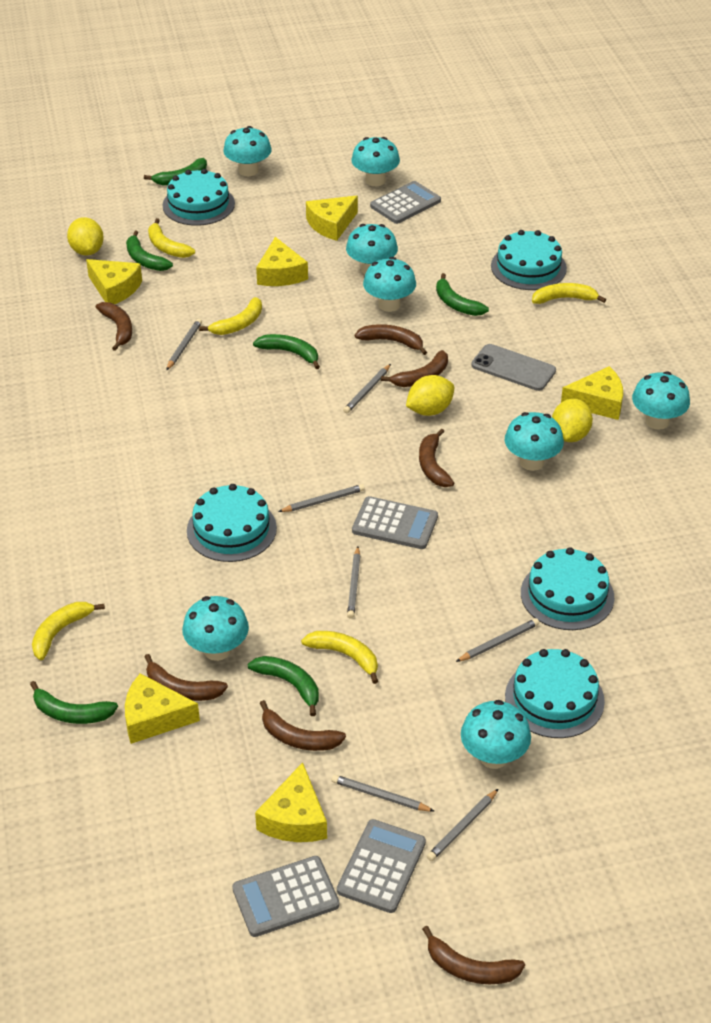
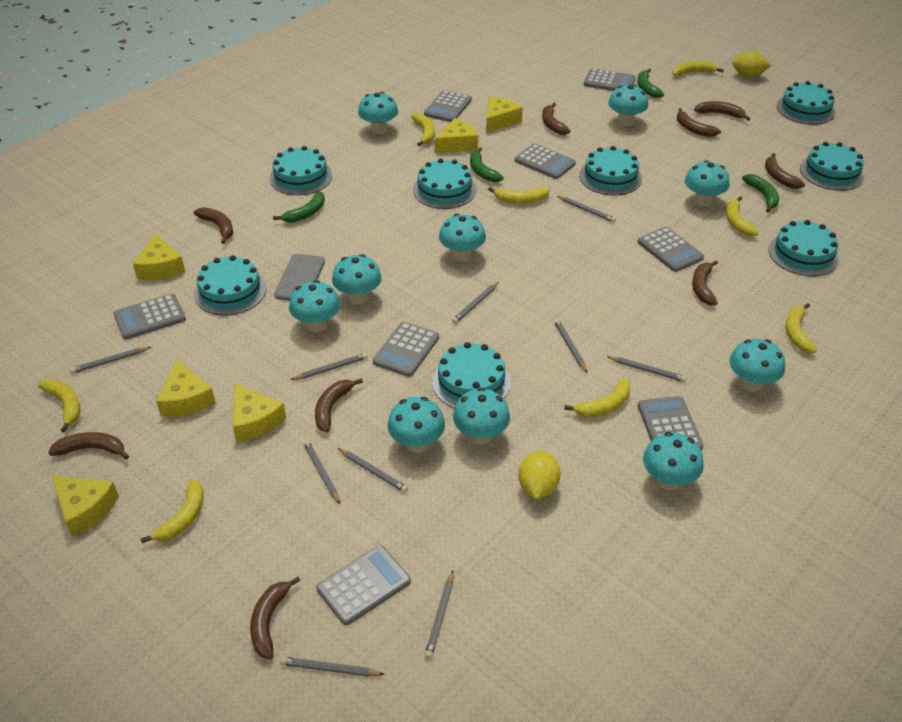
brown banana: [96,302,132,351] [145,654,228,701] [260,700,346,751] [355,324,427,355] [381,350,448,387] [419,428,454,487] [422,926,525,984] = 7 -> [48,432,129,460] [194,207,233,244] [250,577,300,659] [315,378,363,432] [542,103,570,135] [677,108,721,137] [692,260,718,305] [694,101,750,121] [765,153,805,189] = 9
green banana: [30,681,118,724] [126,231,173,271] [144,158,207,186] [248,656,319,716] [253,334,320,369] [436,273,489,316] = 6 -> [273,191,325,223] [470,147,504,182] [637,68,664,98] [742,174,779,213] = 4
grey calculator: [232,856,339,937] [337,819,426,913] [352,496,438,549] [370,181,441,224] = 4 -> [113,294,186,340] [316,545,411,625] [373,322,439,377] [424,90,472,122] [515,144,576,179] [584,68,636,91] [638,227,704,272] [638,396,703,450] = 8
grey pencil: [166,319,202,371] [278,484,365,512] [332,775,434,812] [343,364,391,413] [347,546,360,619] [427,789,498,861] [456,618,539,662] = 7 -> [70,347,151,374] [280,657,385,677] [291,353,368,380] [303,440,340,504] [338,448,408,493] [425,571,454,659] [452,282,499,323] [554,319,587,372] [557,196,616,223] [608,356,687,382] = 10
turquoise cake: [163,169,235,226] [187,484,277,562] [491,230,567,290] [505,649,605,738] [521,547,614,630] = 5 -> [194,255,266,315] [270,146,332,195] [413,158,476,209] [432,342,511,408] [579,146,642,195] [769,220,839,276] [777,81,836,125] [800,142,865,191] = 8
turquoise mushroom: [182,596,249,661] [223,126,272,176] [346,224,398,274] [351,137,400,186] [363,257,416,312] [461,700,531,769] [505,412,564,471] [632,371,690,430] = 8 -> [289,280,340,332] [332,254,382,304] [358,92,398,134] [387,397,445,453] [439,214,486,262] [453,388,510,444] [608,85,648,126] [643,432,704,491] [685,160,729,206] [729,339,785,392] = 10
yellow banana: [32,602,105,660] [148,218,195,258] [199,297,262,335] [301,631,378,684] [532,283,606,304] = 5 -> [38,379,80,433] [141,479,204,543] [411,113,435,147] [488,187,550,204] [564,378,630,417] [672,61,724,76] [726,196,759,237] [786,303,817,353] = 8
yellow lemon: [67,217,104,256] [406,375,454,416] [552,399,593,442] = 3 -> [518,451,561,499] [733,50,771,78] = 2

